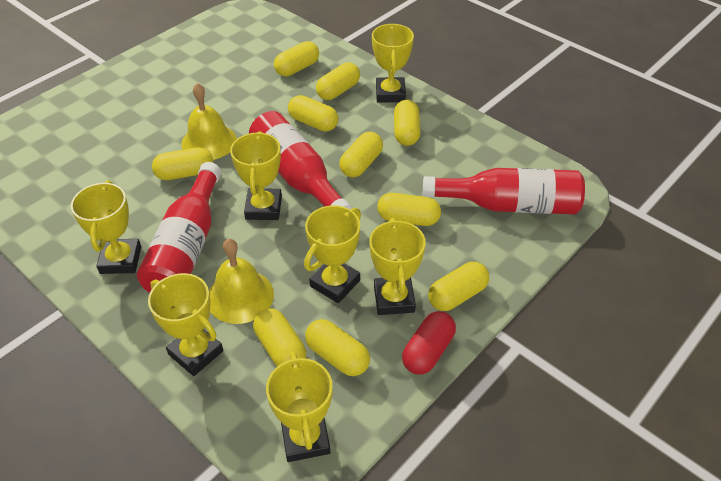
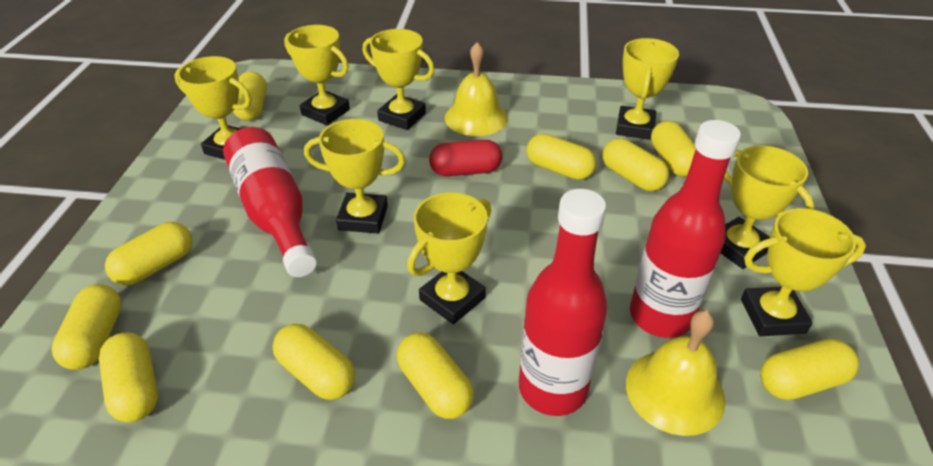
yellow trophy: [71,181,141,274] [148,273,223,376] [230,131,282,220] [266,352,332,462] [304,205,361,303] [369,218,426,315] [372,24,414,102] = 7 -> [174,56,251,160] [284,25,350,125] [304,119,405,234] [363,29,435,130] [407,192,491,324] [616,38,679,140] [721,145,815,269] [741,208,866,336] = 8

